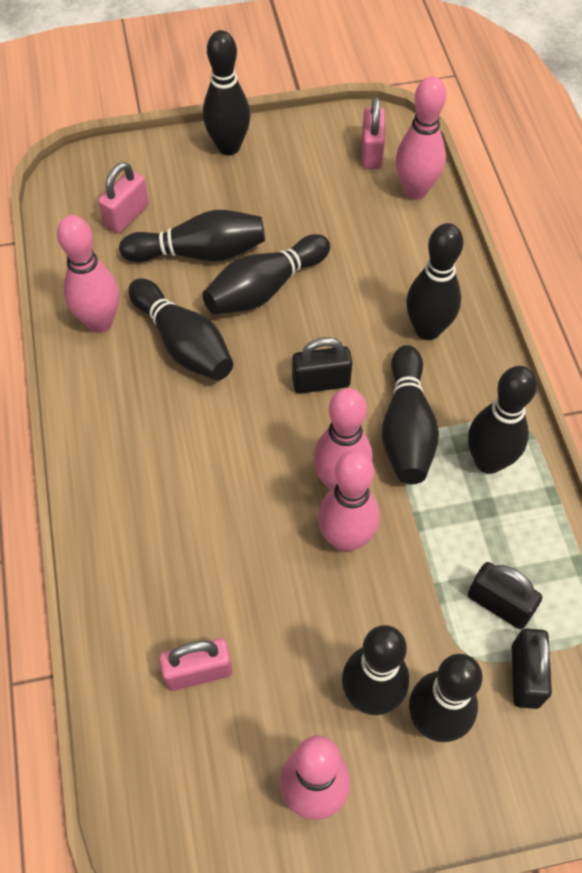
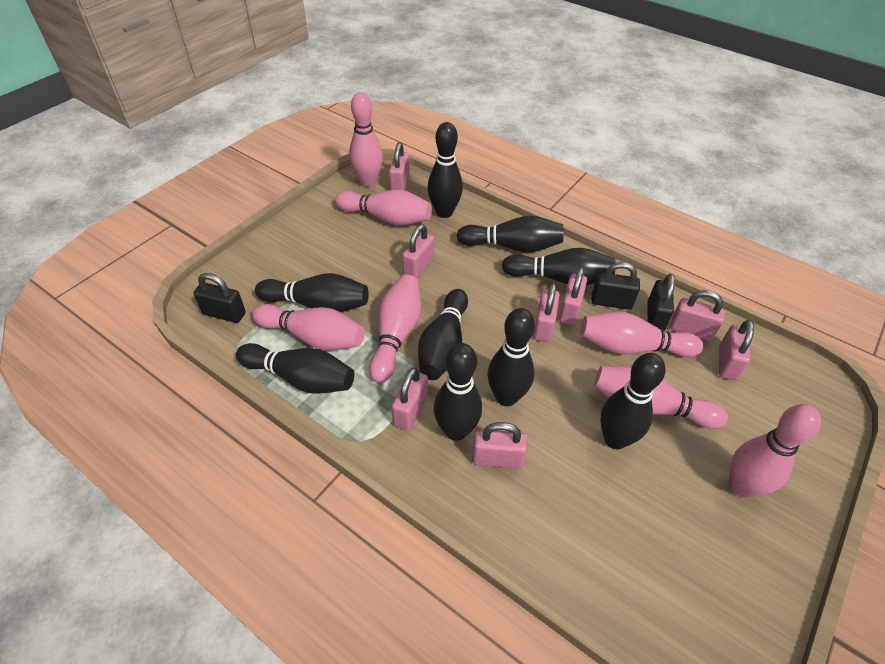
pink bowling pin: [57,215,119,333] [280,735,350,820] [313,388,373,490] [318,451,379,552] [396,76,446,200] = 5 -> [252,304,365,350] [335,190,432,226] [349,92,383,187] [369,275,421,383] [580,312,703,357] [594,366,728,429] [729,404,821,498] = 7
pink padlock: [98,162,149,233] [159,638,233,691] [362,97,385,169] = 3 -> [389,142,410,190] [392,367,428,431] [402,224,434,279] [472,422,527,469] [533,283,560,342] [559,267,587,325] [670,290,725,341] [719,320,754,380] = 8

